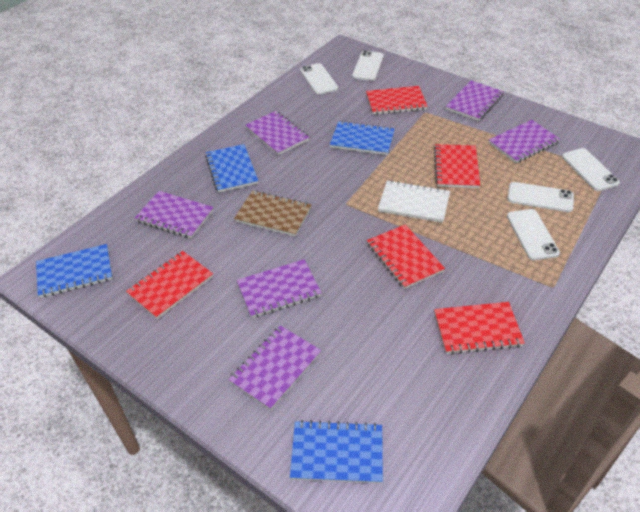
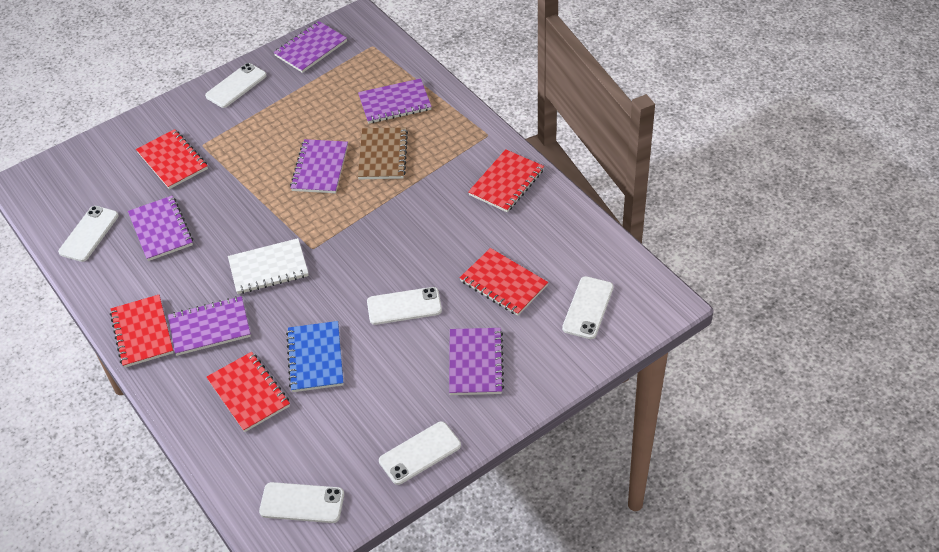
blue notebook: [36,244,113,298] [205,144,258,193] [290,420,383,484] [330,121,395,155] = 4 -> [286,321,343,392] = 1
white phone: [300,63,338,95] [352,51,384,81] [507,209,560,260] [508,182,574,212] [562,148,620,191] = 5 -> [58,206,119,262] [205,63,267,108] [259,482,344,523] [367,287,442,325] [379,421,461,485] [562,276,613,339] = 6

